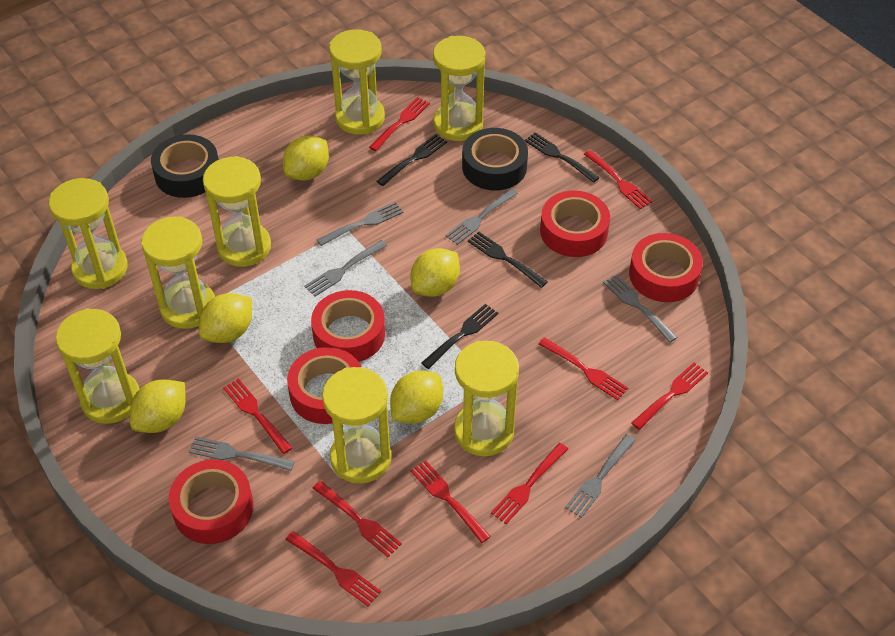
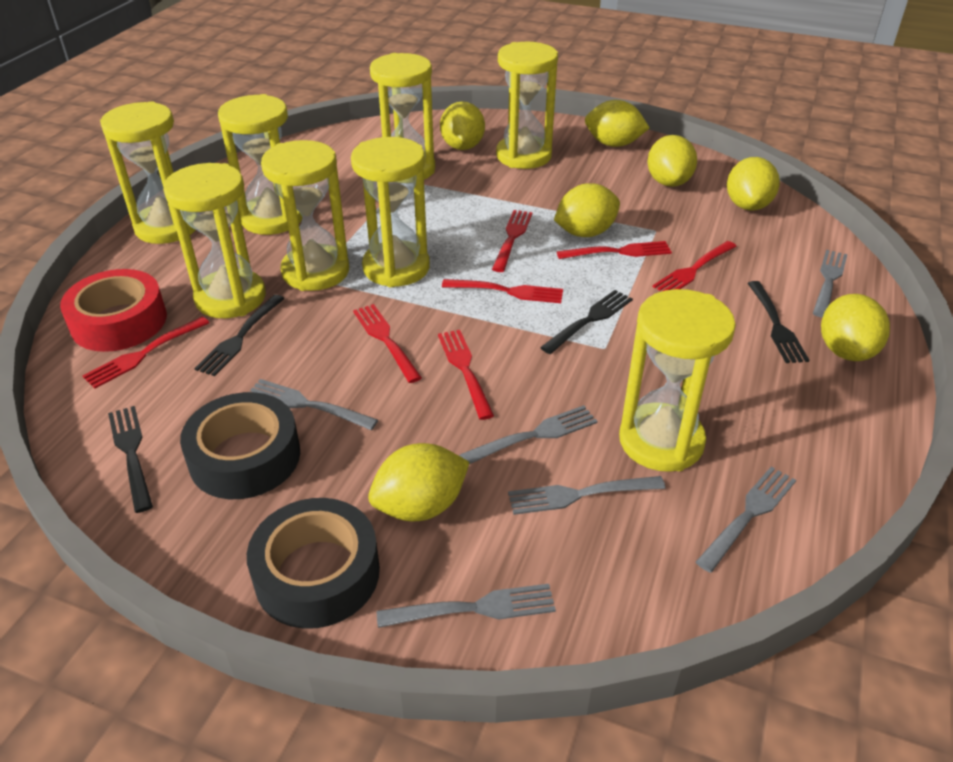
red fork: [223,378,292,454] [285,531,381,606] [313,481,402,557] [369,97,430,151] [411,460,491,543] [491,443,568,524] [539,337,628,400] [584,150,652,209] [631,362,708,430] = 9 -> [83,316,209,389] [353,304,422,383] [438,330,494,420] [442,279,563,303] [492,210,532,272] [557,241,672,259] [653,241,737,291] = 7
red tape: [169,460,254,544] [287,347,361,424] [311,290,385,362] [540,190,610,257] [629,233,703,302] = 5 -> [60,269,167,352] = 1
yellow lemon: [130,380,186,433] [199,293,252,343] [283,135,329,181] [390,371,443,424] [410,248,460,297] = 5 -> [368,443,470,521] [440,101,485,150] [554,183,620,237] [585,100,650,147] [647,135,697,187] [727,157,780,210] [821,294,890,361] = 7

